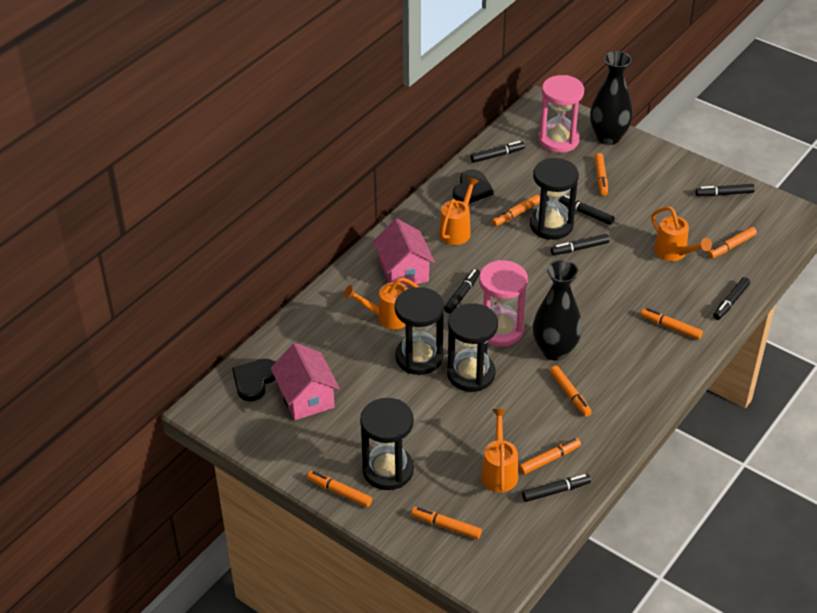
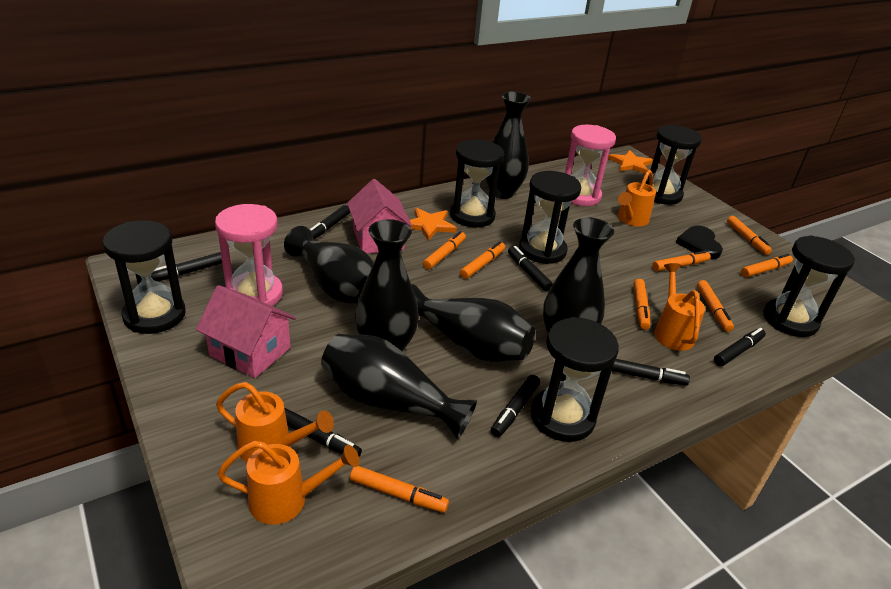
black heart: [232,359,276,401] [453,169,494,203] = 2 -> [676,226,723,259] = 1
black hourglass: [360,398,414,490] [395,287,444,375] [447,303,498,392] [530,158,579,240] = 4 -> [103,220,186,334] [450,139,504,227] [519,171,581,264] [531,317,619,442] [645,125,702,205] [763,235,855,337] = 6
black vase: [533,260,582,361] [590,51,633,145] = 2 -> [284,226,374,304] [321,334,477,440] [355,219,419,352] [411,284,536,362] [486,92,531,199] [543,217,614,333] = 6
orange star: none = 0 -> [410,208,457,241] [608,150,653,174] = 2

